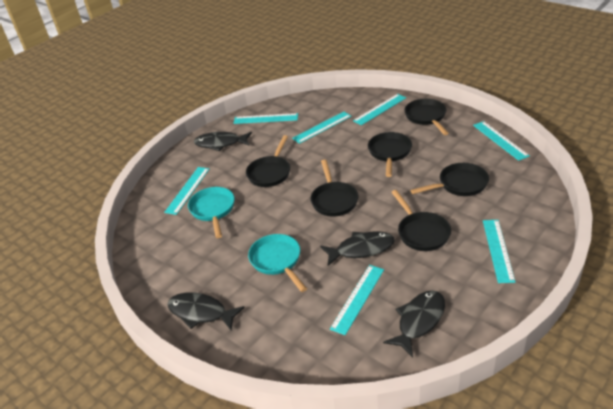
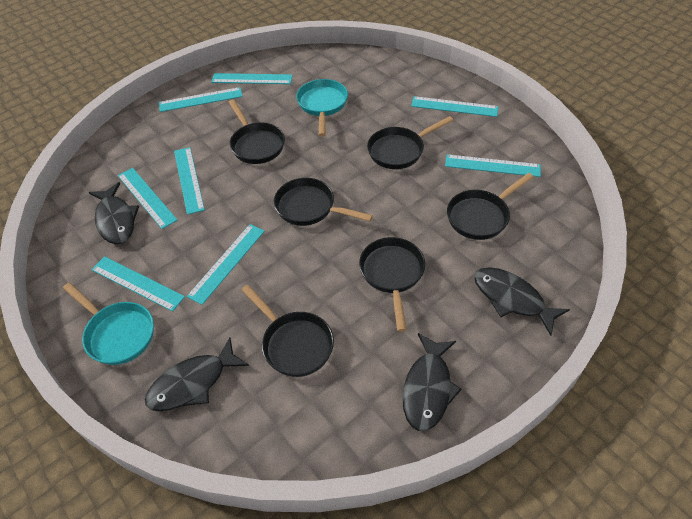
turquoise ruler: [164,167,209,215] [234,113,298,124] [292,112,352,144] [330,265,384,335] [353,94,406,125] [473,121,530,161] [483,220,515,283] = 7 -> [91,256,185,312] [118,168,177,229] [159,87,243,112] [174,147,205,215] [187,224,265,305] [211,73,292,84] [411,96,498,117] [445,154,541,177] = 8

